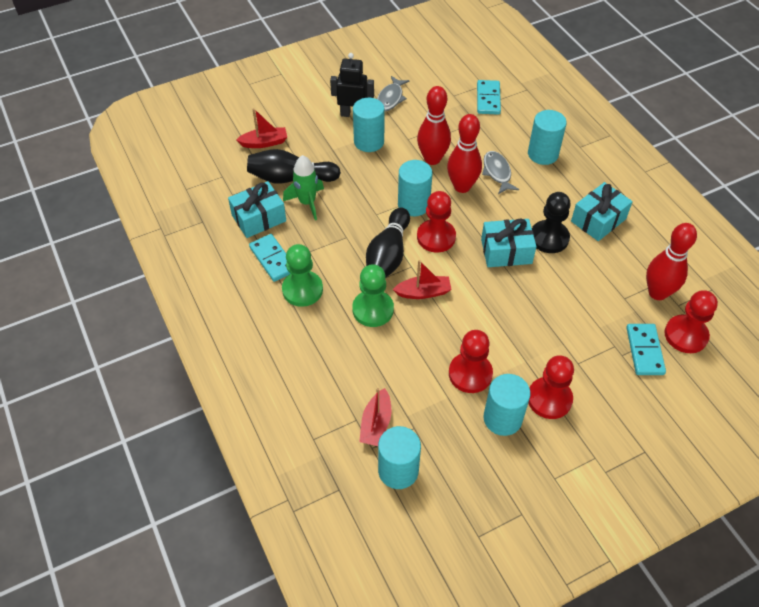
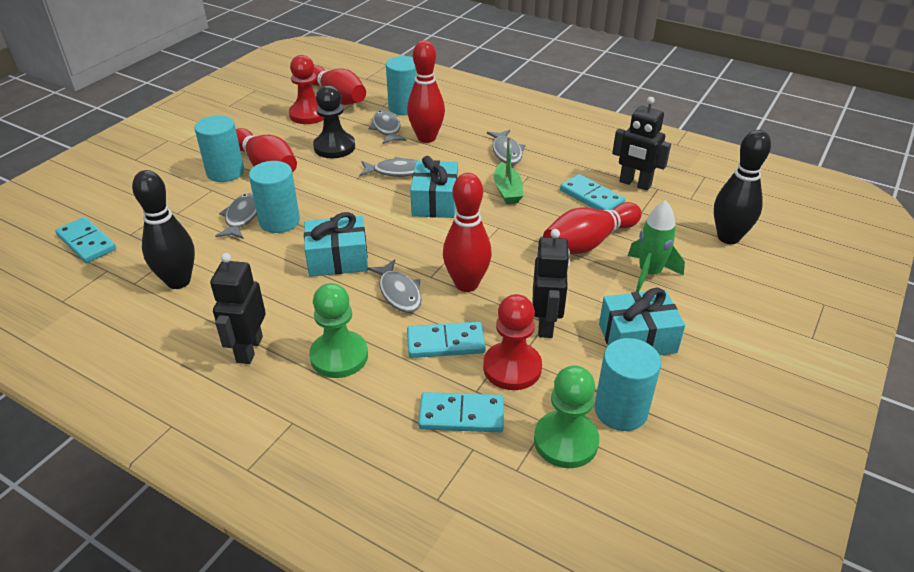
black robot: [330,53,374,117] = 1 -> [210,253,266,364] [533,229,570,338] [612,97,671,191] = 3
green boat: none = 0 -> [494,137,523,204] = 1
grey fish: [377,76,410,111] [482,151,519,194] = 2 -> [215,193,257,239] [359,157,418,177] [367,259,422,313] [369,110,406,144] [487,130,525,165] = 5
red boat: [236,108,287,148] [359,388,391,446] [393,260,452,299] = 3 -> none = 0
red bowling pin: [417,86,451,165] [447,114,482,193] [646,223,697,300] = 3 -> [236,128,297,173] [311,65,366,105] [407,40,445,143] [443,173,492,292] [543,202,642,254] = 5
red pawn: [417,191,456,253] [449,330,493,393] [529,355,574,419] [664,290,718,353] = 4 -> [289,55,324,124] [483,294,542,390] = 2
turquoise cylinder: [353,98,385,152] [378,426,421,489] [398,160,432,216] [484,374,531,436] [528,110,567,165] = 5 -> [195,115,244,182] [249,161,300,233] [386,56,417,115] [595,338,661,431] = 4
turquoise domino: [249,234,291,282] [477,80,501,115] [626,324,666,375] = 3 -> [55,217,116,263] [407,322,486,358] [418,392,504,432] [560,174,625,210] = 4

